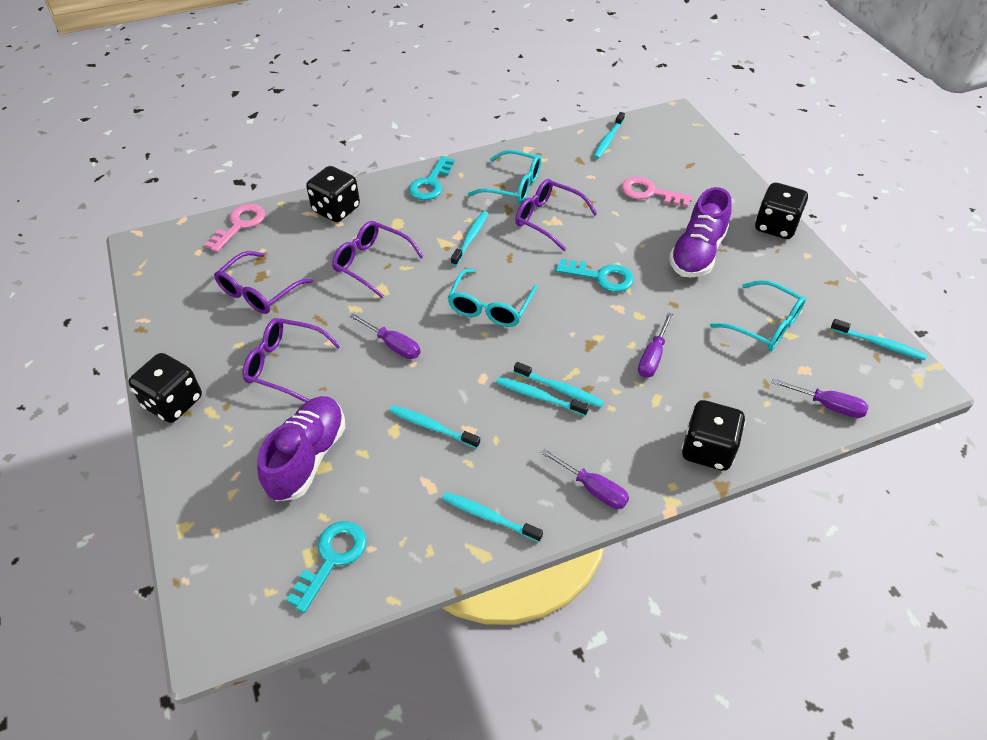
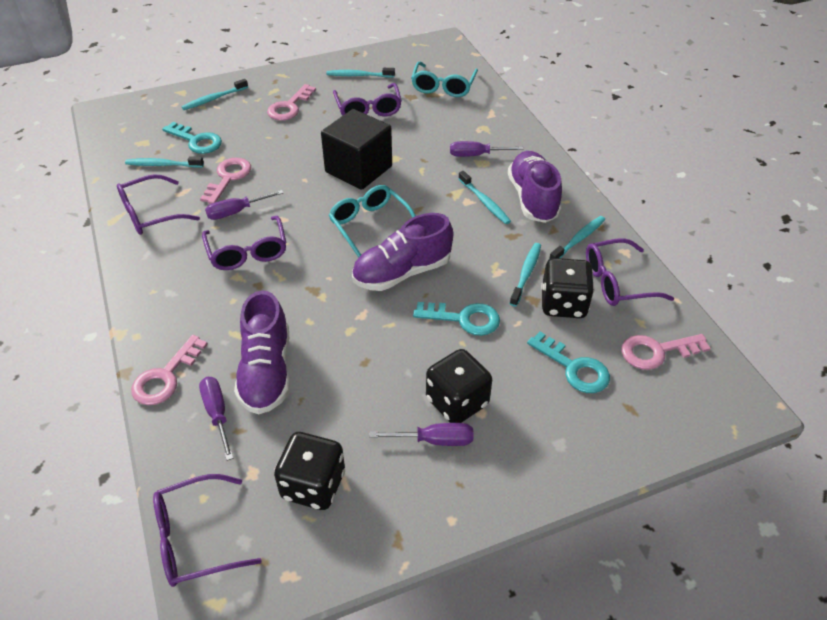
black cube: none = 0 -> [321,109,392,190] = 1
black dice: [129,353,202,423] [306,166,360,222] [681,400,745,471] [755,183,808,239] = 4 -> [274,432,345,510] [426,349,492,423] [541,258,594,318] = 3
pink key: [204,204,265,252] [622,177,693,207] = 2 -> [131,335,208,405] [200,158,251,204] [267,84,316,121] [621,334,711,370] = 4
purple glasses: [214,251,313,314] [242,318,341,402] [332,221,424,298] [515,179,598,251] = 4 -> [117,174,200,235] [153,474,262,587] [202,216,286,270] [333,83,402,116] [586,238,674,306] = 5
purple shoe: [257,396,345,501] [669,187,732,278] = 2 -> [234,290,290,414] [352,213,453,291] [508,151,562,223] = 3
turquoise glasses: [448,269,538,327] [468,150,541,204] [710,280,806,351] = 3 -> [329,185,416,258] [411,62,478,97] = 2
turquoise toothbrush: [389,405,480,449] [442,492,543,542] [451,211,489,266] [496,377,589,416] [514,362,604,408] [594,112,625,159] [830,319,927,360] = 7 -> [125,156,204,168] [181,79,248,110] [326,68,395,78] [458,171,511,224] [510,243,541,306] [549,216,605,259] = 6

